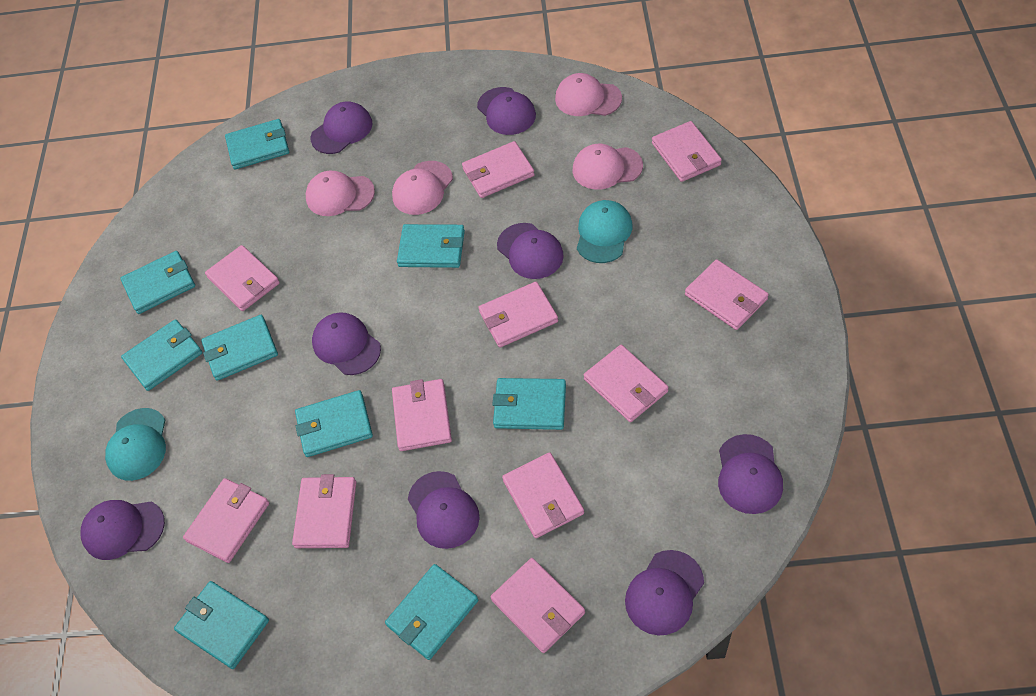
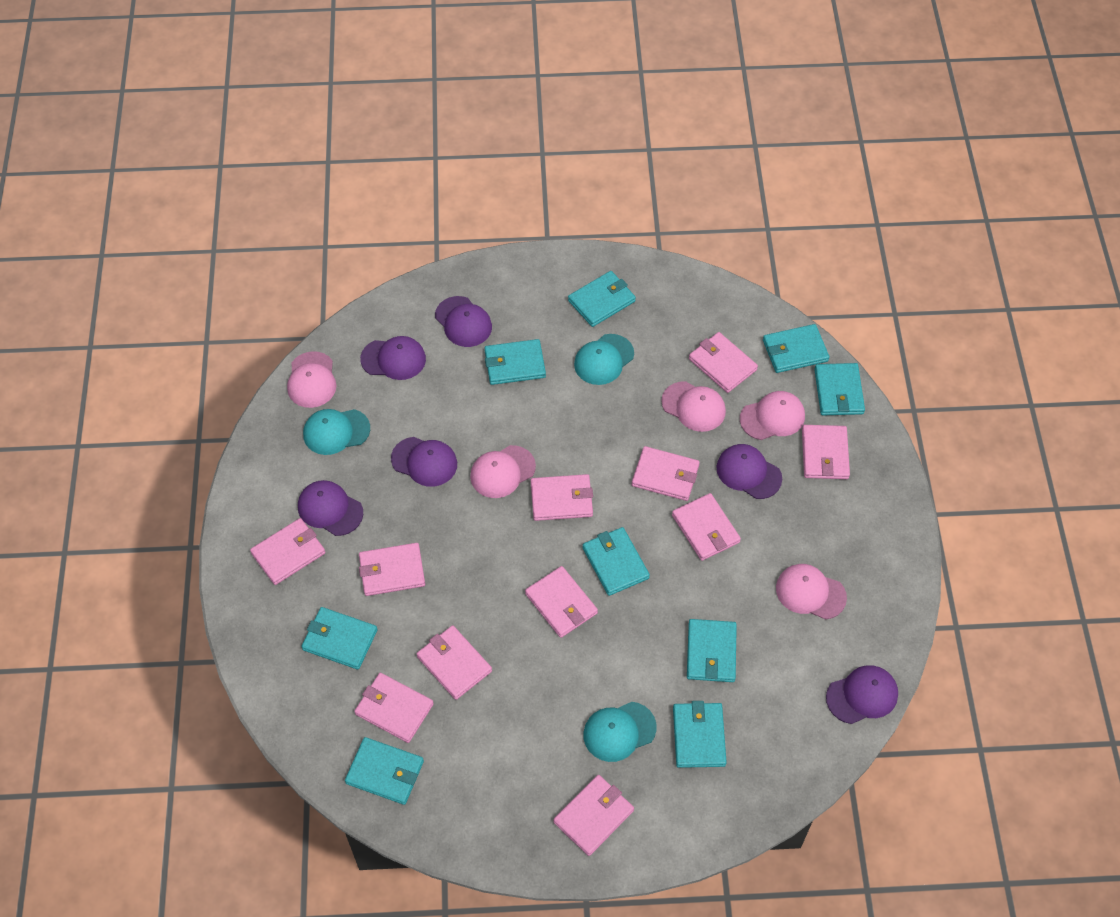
pink cap: [306,171,375,216] [392,161,453,215] [555,73,622,116] [573,144,643,190] = 4 -> [287,351,337,408] [470,445,536,498] [661,381,726,432] [740,391,805,440] [776,564,847,620] = 5
purple cap: [81,500,165,560] [311,101,372,154] [312,312,381,375] [408,471,480,549] [477,87,536,135] [497,223,564,279] [625,550,704,636] [718,434,783,514] = 8 -> [298,480,363,536] [360,336,426,380] [391,437,457,487] [435,296,492,347] [716,444,782,499] [826,665,898,724] = 6
turquoise cap: [105,408,166,481] [577,200,633,263] = 2 -> [303,409,370,455] [574,334,634,385] [583,702,657,762] = 3

